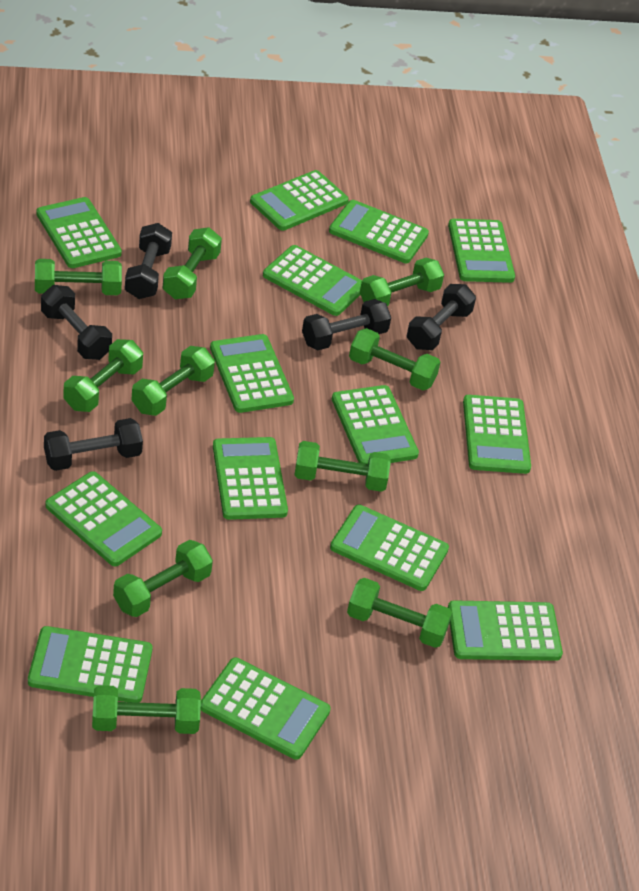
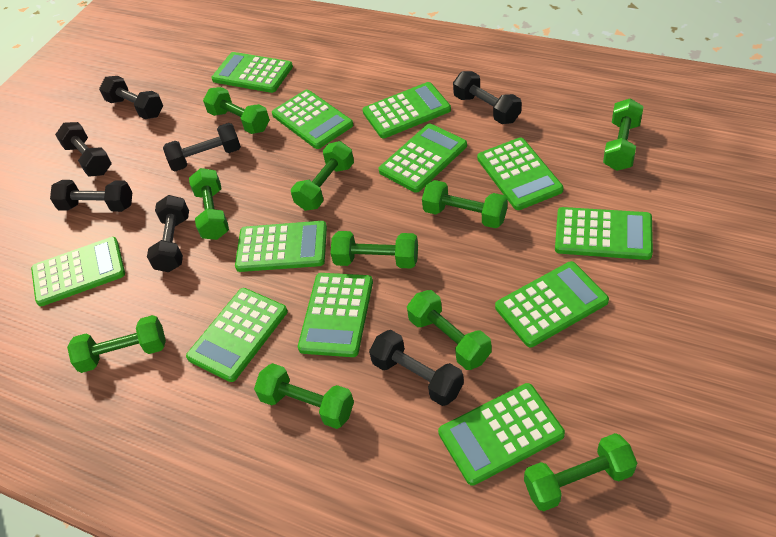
black dumbbell: [41,285,112,360] [44,418,143,471] [125,223,172,299] [302,299,391,350] [407,284,476,350] = 5 -> [50,180,132,212] [55,122,112,177] [99,76,163,119] [147,195,189,272] [163,123,241,171] [369,330,464,406] [453,71,521,124] = 7
green calculator: [28,626,153,703] [36,197,122,268] [46,471,162,566] [201,657,331,760] [210,334,294,413] [213,437,288,520] [250,170,349,231] [263,245,362,316] [329,200,429,263] [330,504,449,591] [332,385,419,464] [448,219,515,283] [448,600,563,661] [463,395,531,474] = 14 -> [31,237,125,306] [186,288,288,382] [211,52,293,93] [235,221,327,272] [272,90,353,149] [298,273,373,357] [362,82,451,138] [379,124,467,193] [438,383,565,486] [477,137,564,210] [495,261,609,347] [555,207,653,260] = 12

